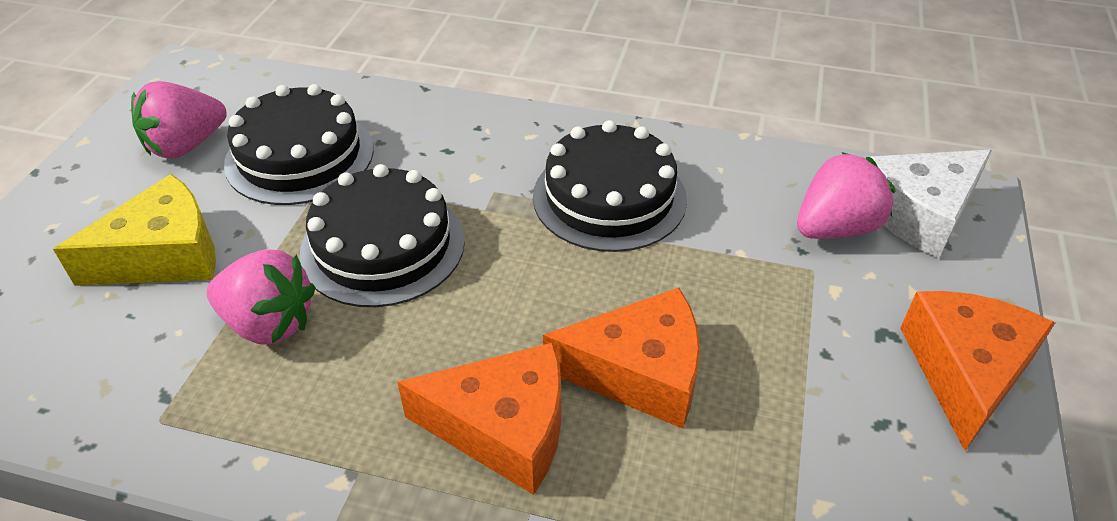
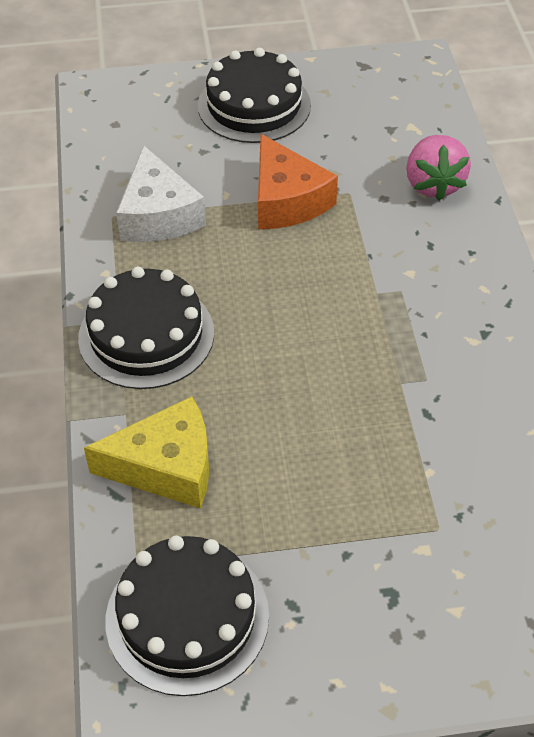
orange cheese: [397,342,561,495] [543,288,700,429] [900,291,1055,451] = 3 -> [258,134,338,229] = 1
pink strawberry: [131,81,227,159] [206,249,316,345] [797,152,896,239] = 3 -> [406,135,471,201] = 1

